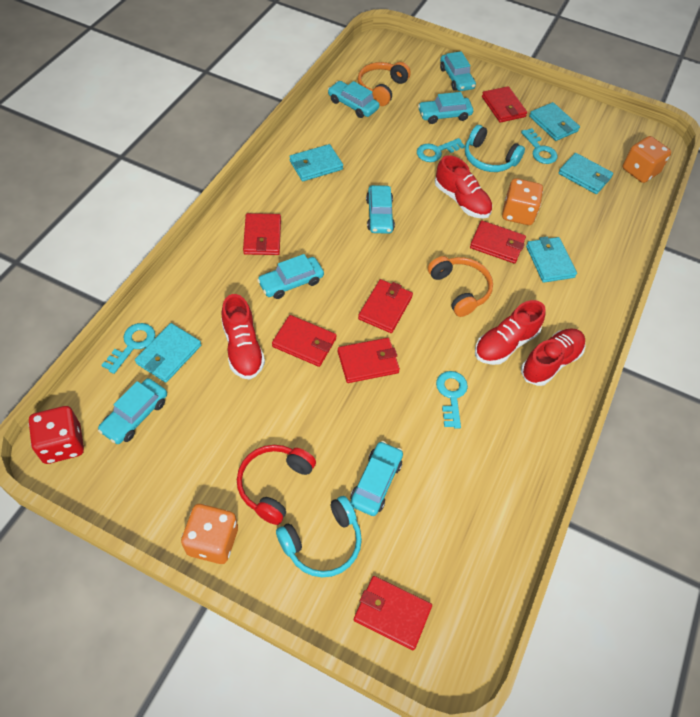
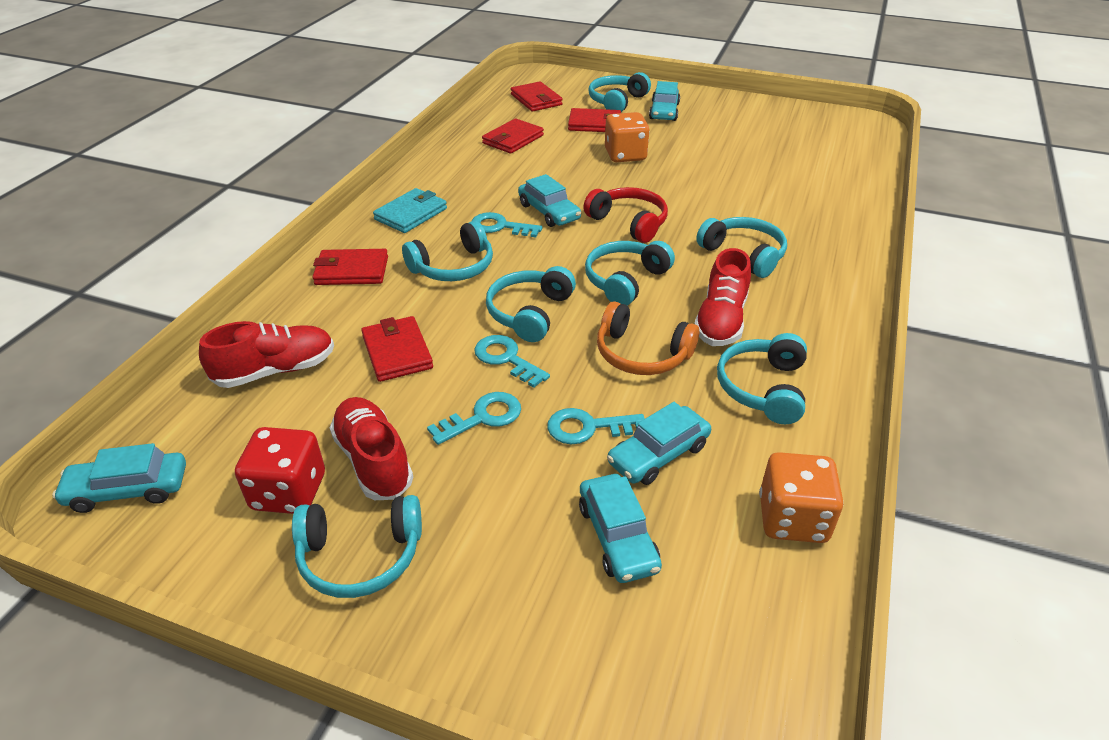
orange dice: [181,504,238,564] [502,178,543,225] [623,136,671,183] = 3 -> [605,112,650,162] [759,452,844,543] = 2
orange headphones: [358,62,411,106] [428,256,493,317] = 2 -> [597,301,699,375] = 1
red shoe: [221,294,265,380] [435,155,492,219] [475,300,546,365] [521,328,586,386] = 4 -> [199,321,334,388] [330,397,413,500] [694,248,751,346] = 3
red wallet: [243,213,281,255] [272,315,337,367] [338,338,400,383] [354,576,432,650] [358,279,413,333] [470,221,526,264] [482,86,527,123] = 7 -> [312,249,388,285] [361,316,433,382] [482,119,544,154] [511,81,563,111] [568,108,621,132] = 5
turquoise car: [98,378,167,444] [257,254,324,299] [328,81,380,118] [350,441,403,516] [366,185,395,234] [418,92,473,124] [440,51,476,91] = 7 -> [52,443,186,513] [518,174,581,227] [579,474,662,583] [607,402,711,485] [649,81,680,121] = 5
turquoise headphones: [276,496,362,578] [465,125,525,172] = 2 -> [292,495,422,598] [402,221,493,281] [486,266,576,342] [585,241,675,306] [588,72,651,112] [696,217,787,278] [717,333,807,424] = 7
turquoise wallet: [135,323,201,383] [289,144,343,181] [526,237,577,283] [529,102,580,141] [558,153,613,194] = 5 -> [373,188,447,233] = 1

